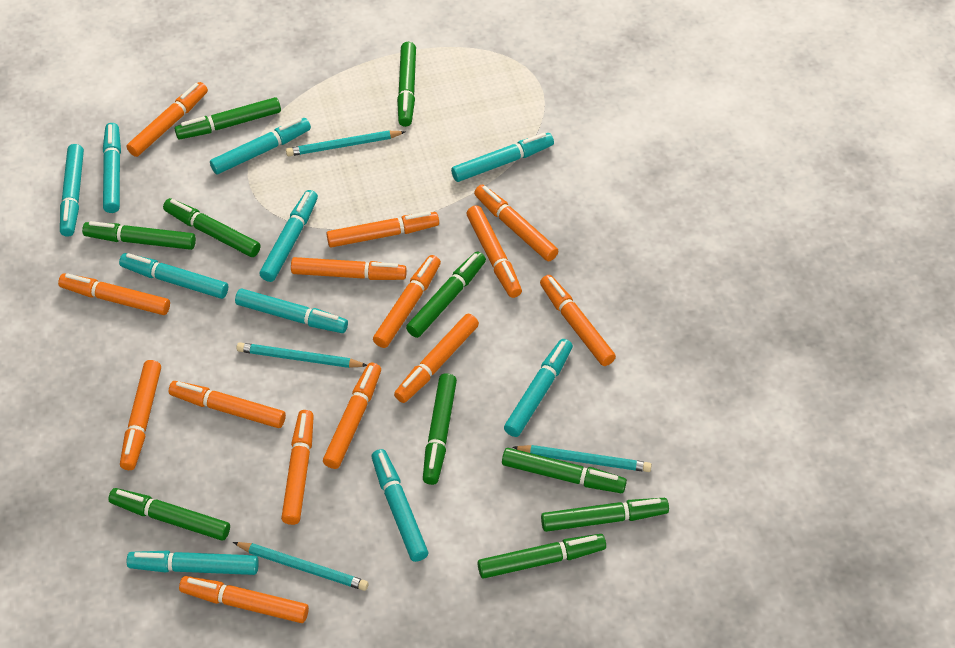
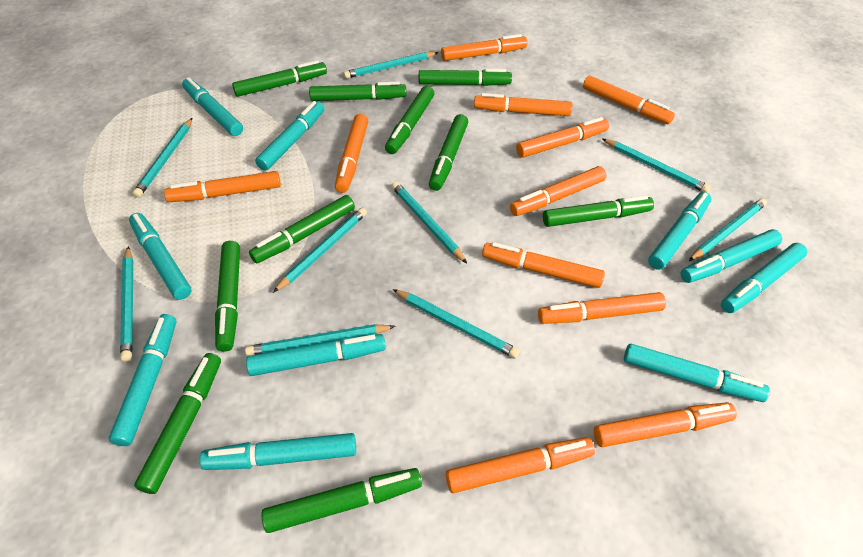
orange marker: [58,273,170,315] [120,360,161,470] [127,82,208,157] [169,381,286,428] [179,576,309,623] [281,410,314,525] [291,257,407,280] [323,363,381,469] [326,211,439,248] [373,255,441,348] [394,314,479,403] [467,205,522,298] [474,185,558,261] [540,275,616,366] = 14 -> [164,171,281,202] [335,114,368,193] [441,34,527,61] [446,437,595,493] [474,93,572,116] [482,242,605,288] [510,166,606,216] [516,117,609,158] [538,292,666,324] [583,76,675,124] [594,402,737,447] = 11
turquoise pencil: [233,542,369,591] [237,342,367,368] [286,130,405,156] [512,445,652,472] = 4 -> [120,246,133,362] [132,118,192,198] [245,324,395,356] [273,208,367,293] [343,52,439,79] [391,181,467,263] [393,289,520,359] [602,138,711,193] [689,198,767,261] = 9

